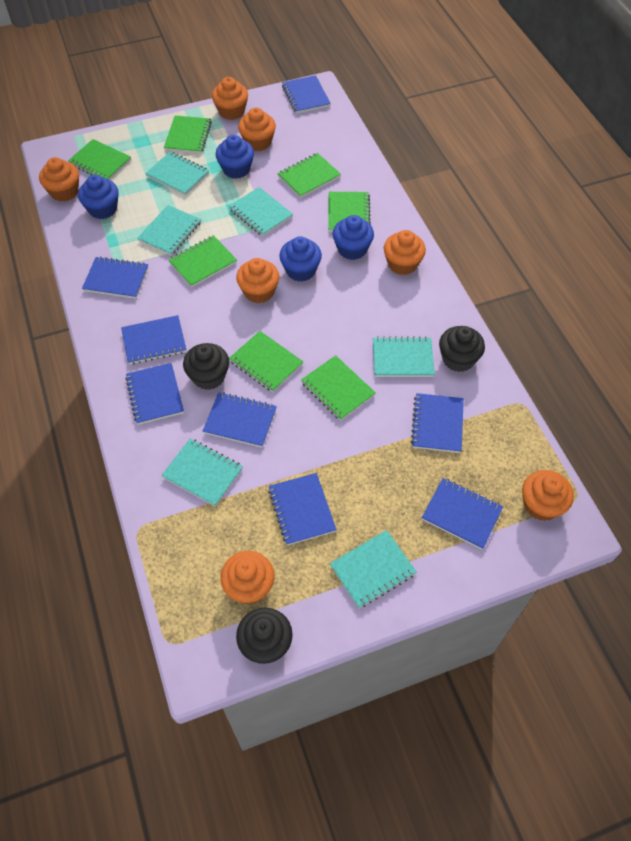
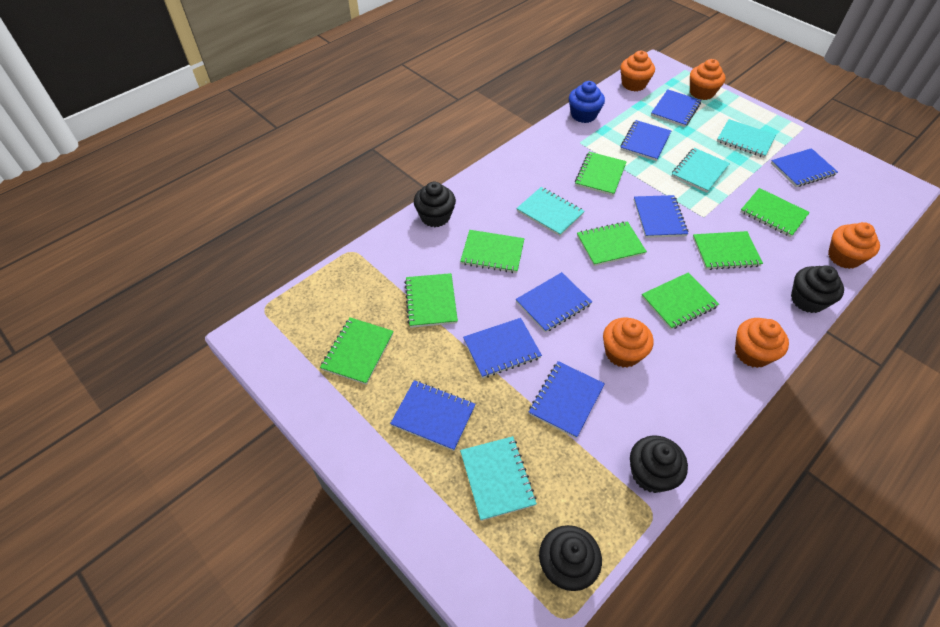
black cupcake: [183,343,229,390] [236,607,293,664] [439,326,485,372] = 3 -> [414,182,456,227] [539,525,602,591] [630,435,688,493] [791,265,844,313] = 4
blue cupcake: [78,175,119,219] [215,135,254,179] [279,236,322,282] [333,215,374,260] = 4 -> [569,81,605,123] = 1
green notebook: [68,139,131,180] [164,116,212,154] [168,235,237,287] [229,331,303,392] [277,153,341,198] [301,355,376,421] [328,192,371,232] = 7 -> [320,317,394,385] [404,273,458,328] [460,230,524,273] [575,152,627,196] [577,221,647,266] [641,272,719,330] [693,231,763,270] [740,188,810,237] = 8
orange cupcake: [39,157,79,202] [212,77,248,120] [220,551,274,604] [236,258,279,303] [238,108,276,151] [384,230,426,275] [522,470,574,521] = 7 -> [603,318,653,368] [621,51,655,91] [690,59,726,100] [735,318,789,368] [828,222,880,269] = 5
turquoise notebook: [137,205,201,256] [145,152,209,196] [161,438,243,507] [229,187,293,236] [330,530,417,608] [373,337,435,377] = 6 -> [460,436,537,521] [516,187,585,236] [671,148,730,193] [717,119,776,158] = 4

